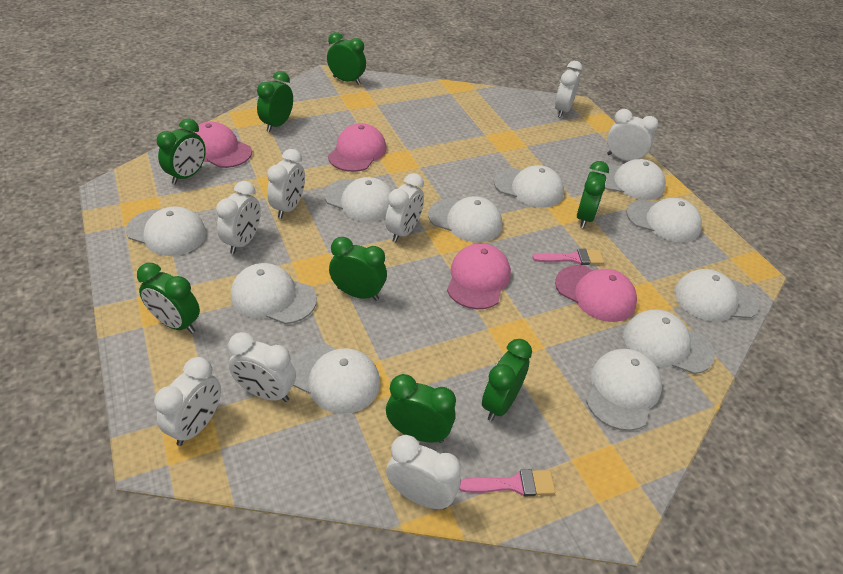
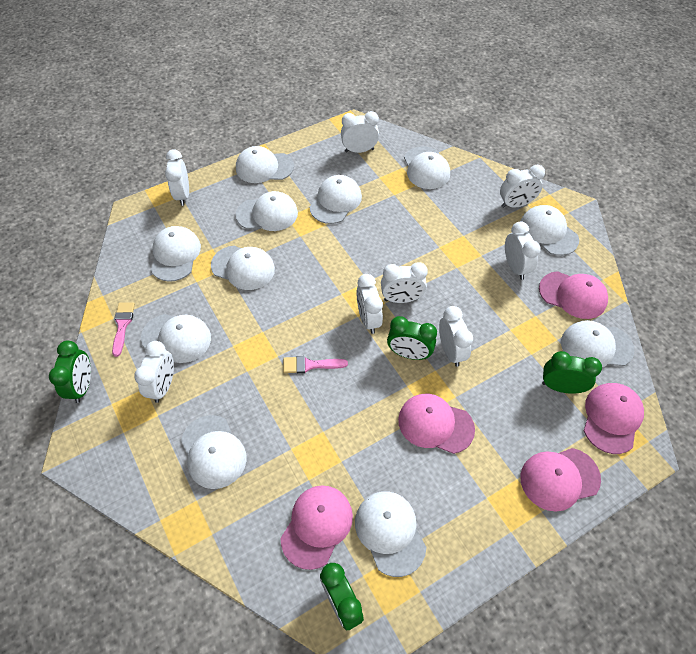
green clock: [137,263,200,333] [157,119,206,184] [257,71,293,132] [327,32,366,85] [329,237,387,301] [386,374,456,443] [482,339,532,421] [577,161,609,228] = 8 -> [49,340,91,403] [320,563,364,630] [387,316,437,360] [542,351,602,394] = 4
pink cap: [192,122,252,168] [328,123,386,172] [447,243,511,309] [555,265,637,322] = 4 -> [280,485,353,570] [398,394,475,454] [520,448,601,512] [539,271,608,319] [584,383,644,454] = 5

